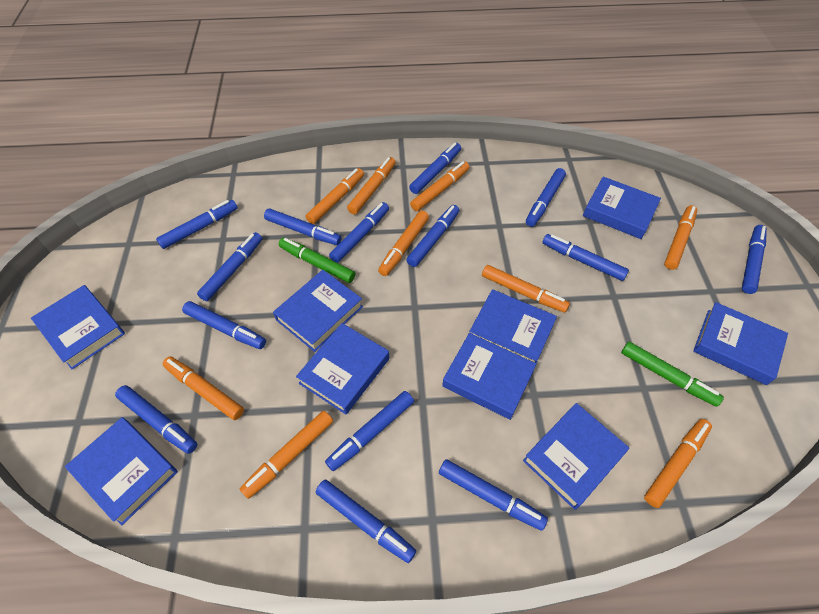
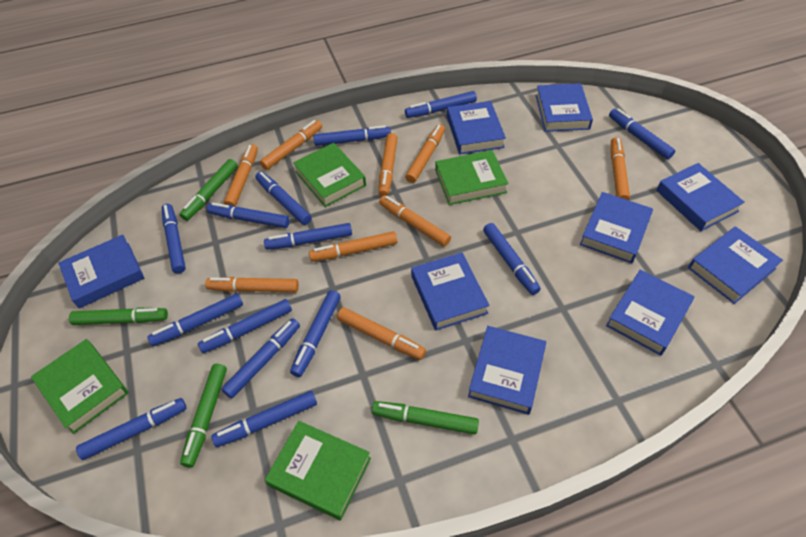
green book: none = 0 -> [31,339,129,434] [265,421,371,520] [293,143,366,207] [435,150,509,205] = 4
green marker: [279,237,355,283] [621,342,724,407] = 2 -> [69,308,168,325] [179,159,238,221] [180,364,227,468] [372,401,479,434] = 4

